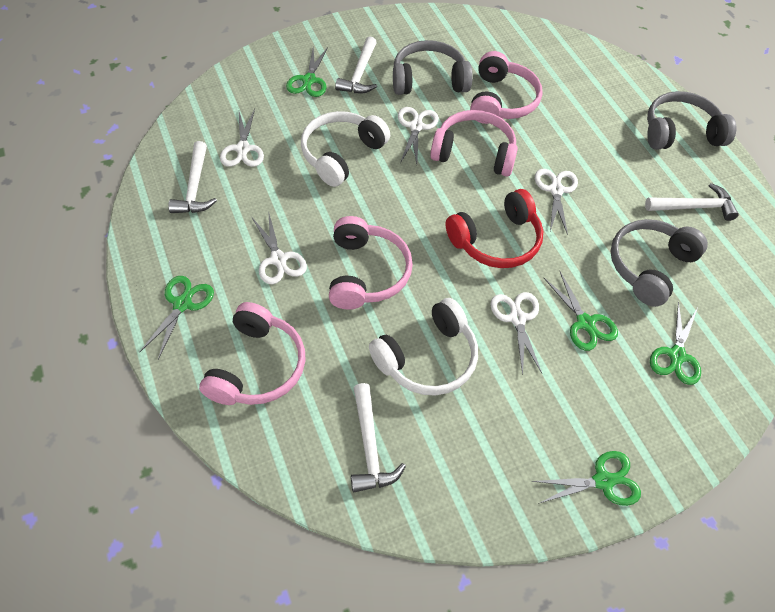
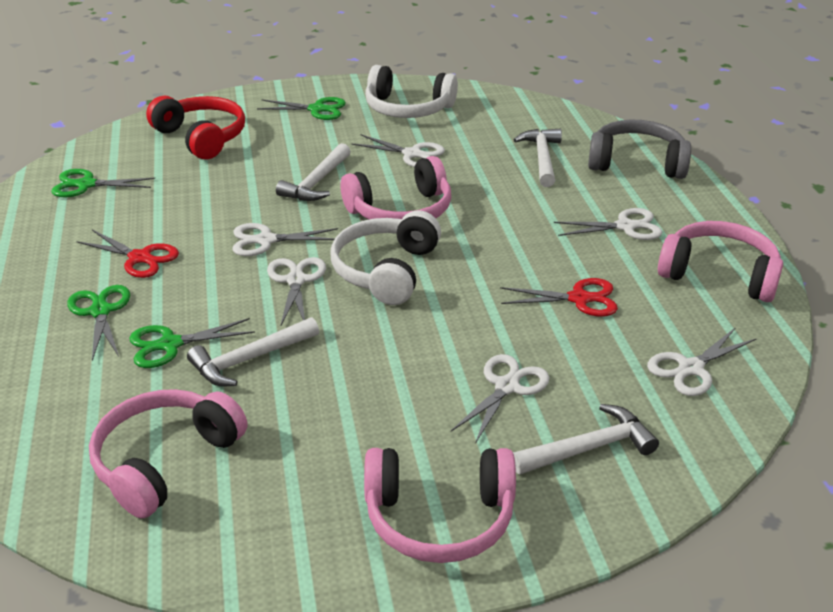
green scissors: [139,276,214,359] [286,47,328,97] [532,451,641,506] [544,272,618,351] [650,301,701,385] = 5 -> [51,169,155,197] [67,285,130,361] [129,318,255,368] [257,97,346,120] = 4
grey headphones: [393,40,473,95] [611,219,708,307] [647,91,736,150] = 3 -> [588,120,691,179] = 1
red scissors: none = 0 -> [76,230,179,278] [500,278,618,317] = 2
white scissors: [220,109,264,167] [252,211,307,284] [398,107,439,164] [490,292,542,376] [535,169,578,235] = 5 -> [233,223,338,256] [267,257,326,326] [351,134,445,167] [451,354,550,444] [554,208,662,240] [647,327,757,396] = 6

